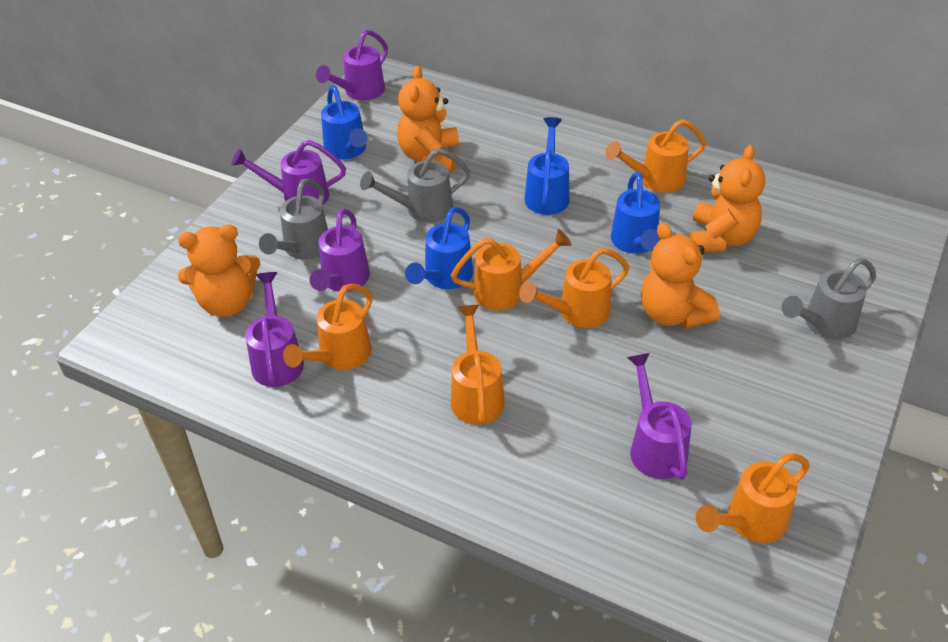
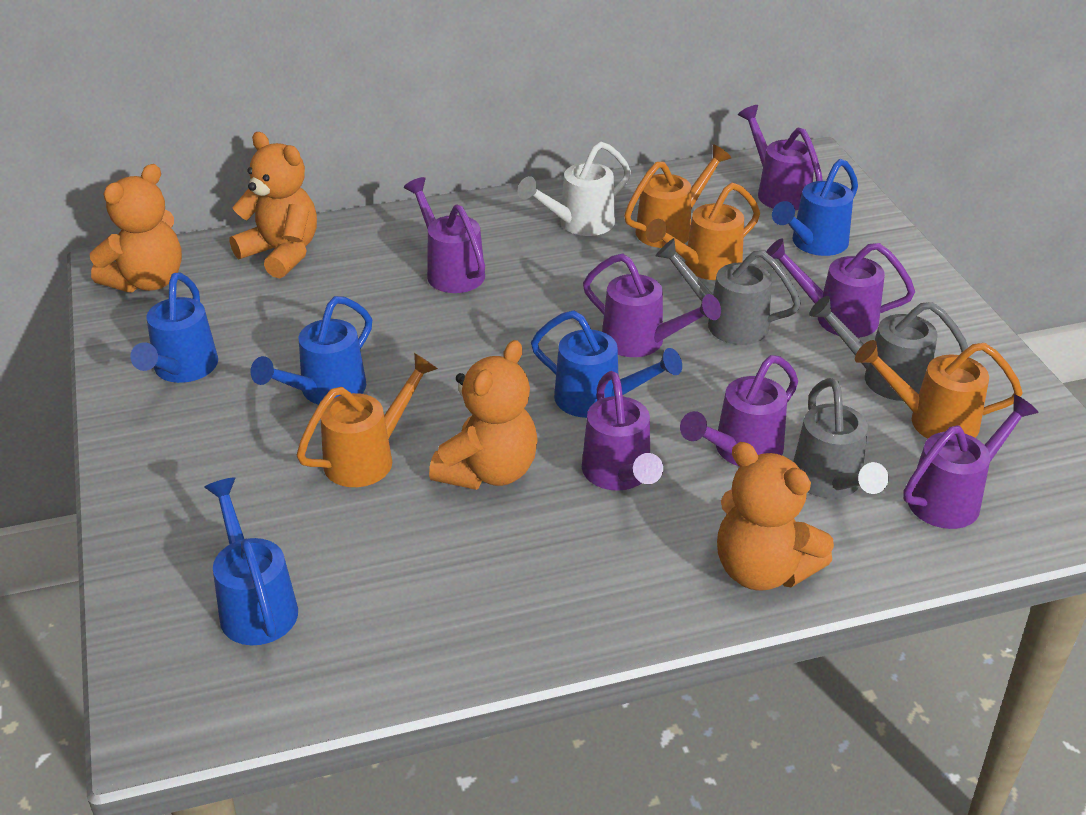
blue watering can: [321,85,368,159] [405,207,473,289] [525,117,570,215] [611,171,661,254] = 4 -> [130,273,218,383] [204,477,298,645] [250,296,372,405] [531,310,682,418] [772,159,858,256] = 5
orange watering can: [283,284,373,370] [451,229,571,310] [451,305,505,424] [519,248,629,328] [606,119,706,193] [696,453,810,543] = 6 -> [297,353,438,487] [624,144,731,248] [646,182,760,280] [855,340,1023,439] = 4
purple watering can: [231,140,346,205] [245,272,304,387] [309,208,370,292] [316,30,388,101] [627,353,692,479] = 5 -> [404,177,485,293] [582,371,663,491] [583,254,721,357] [680,355,798,467] [738,105,823,210] [766,238,915,338] [903,394,1039,529] = 7
white watering can: none = 0 -> [518,142,631,236] = 1

